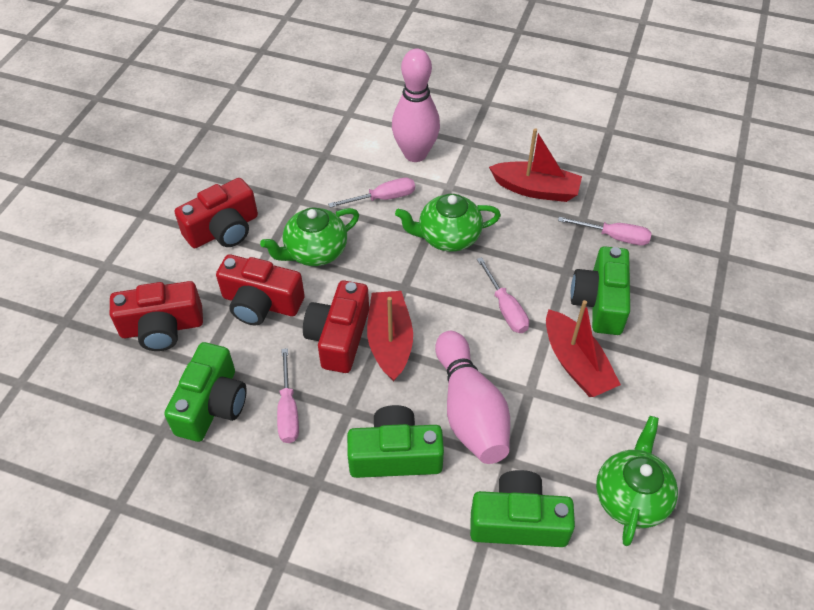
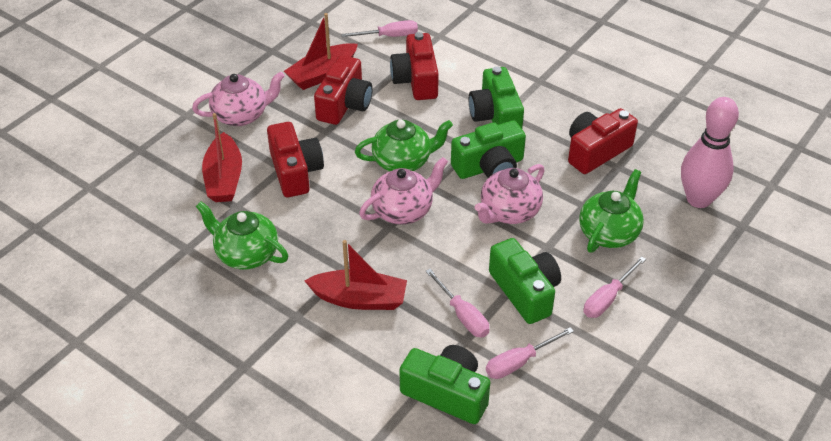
pink bowling pin: [392,49,440,162] [435,331,510,464] = 2 -> [681,97,739,208] = 1
pink teapot: none = 0 -> [192,72,285,126] [359,157,448,225] [475,164,545,224] = 3

